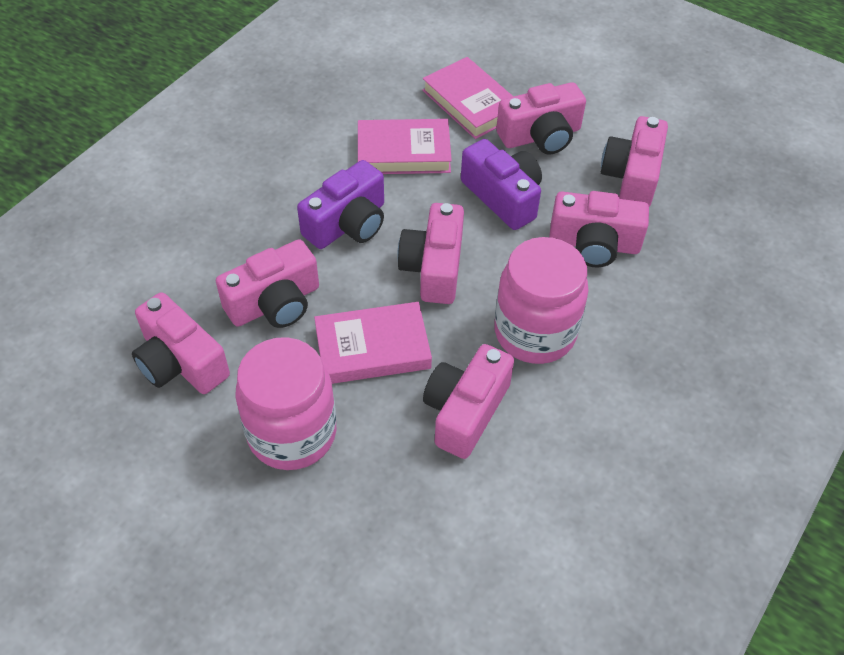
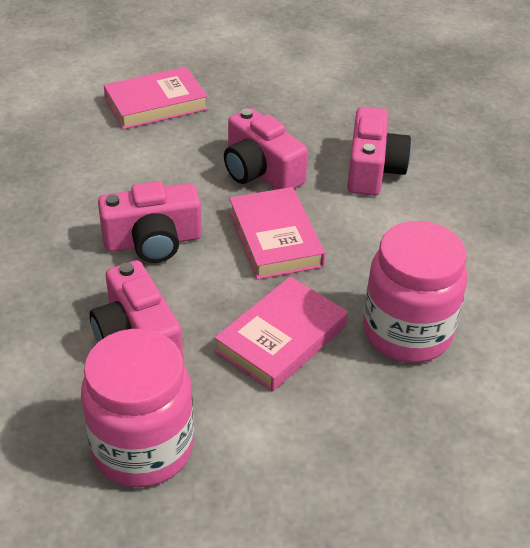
pink camera: [132,292,230,394] [216,239,319,328] [397,203,464,304] [423,344,514,459] [496,82,586,155] [549,191,649,267] [601,116,668,207] = 7 -> [90,260,183,358] [98,181,202,263] [224,108,308,189] [347,107,411,196] = 4
purple camera: [297,160,384,249] [461,139,542,230] = 2 -> none = 0

